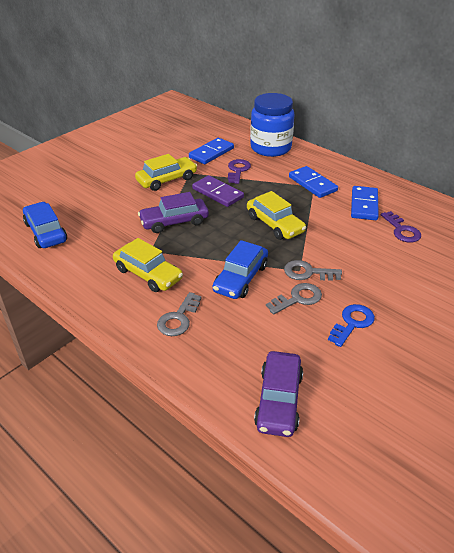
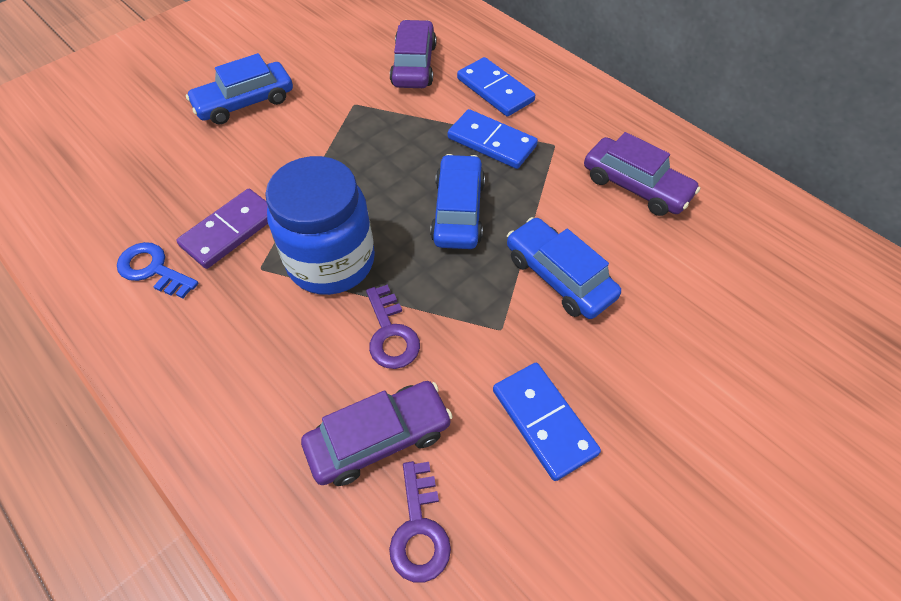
blue car: [23,202,67,248] [213,240,268,299] = 2 -> [186,53,293,124] [430,154,485,249] [507,217,621,319] = 3
grey key: [157,292,202,336] [266,283,322,315] [284,260,342,281] = 3 -> none = 0
purple car: [138,192,209,233] [254,351,303,437] = 2 -> [301,381,453,486] [390,20,436,88] [584,132,700,216] = 3
yellow car: [113,238,183,292] [135,154,197,191] [247,191,306,240] = 3 -> none = 0

